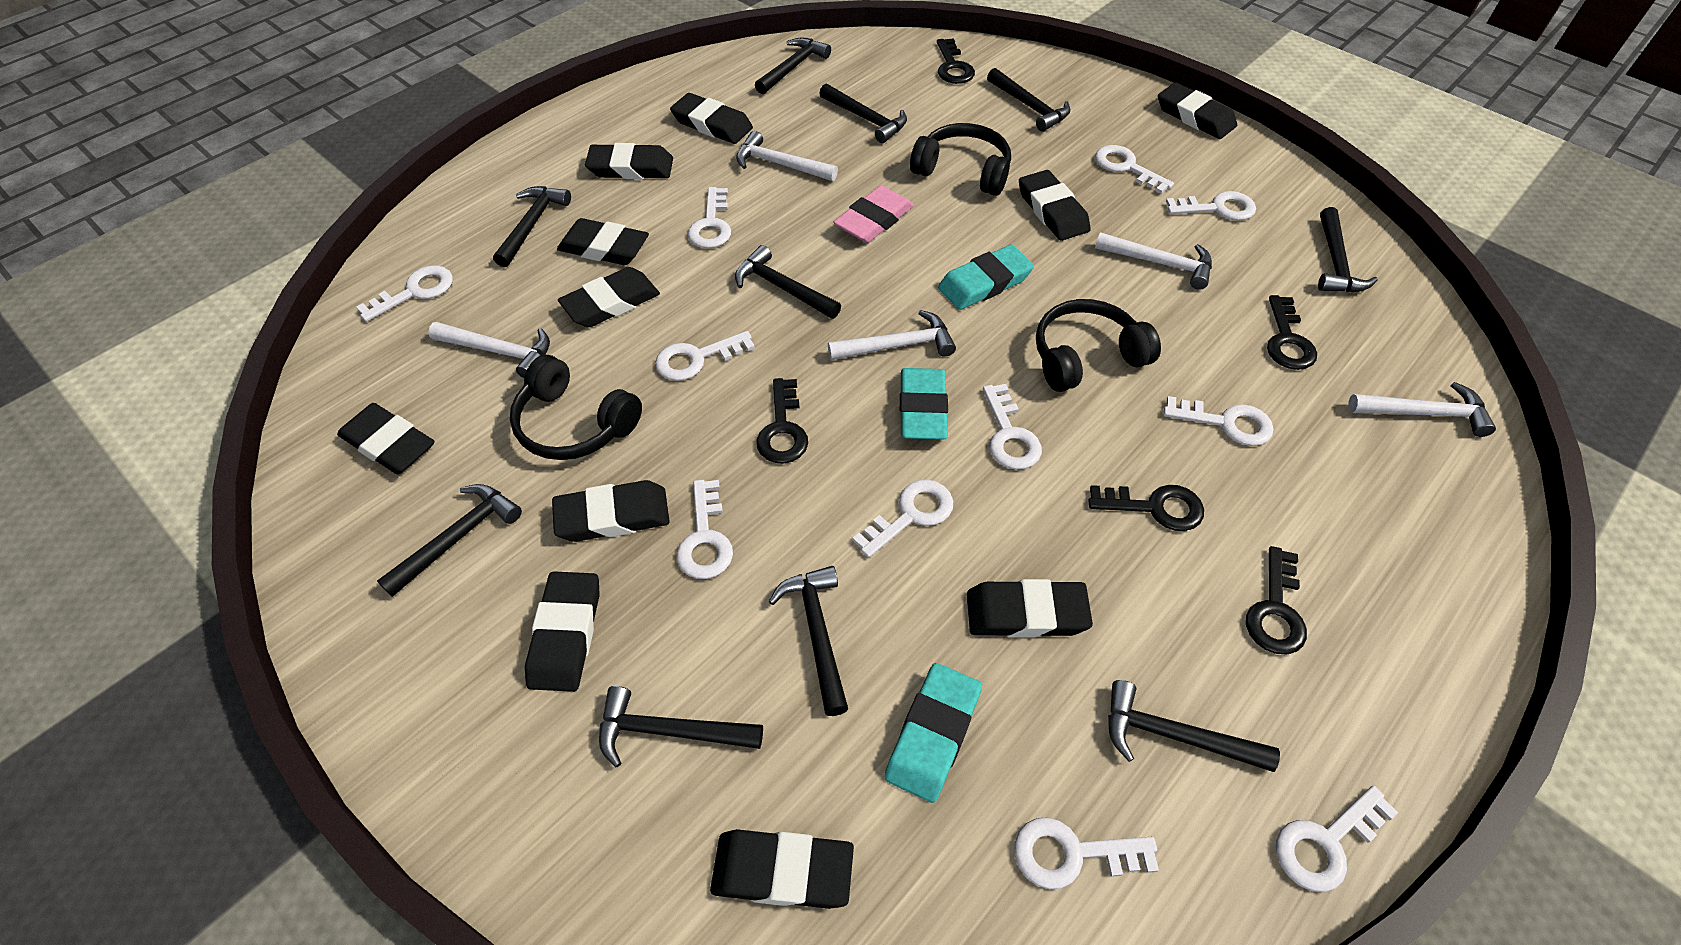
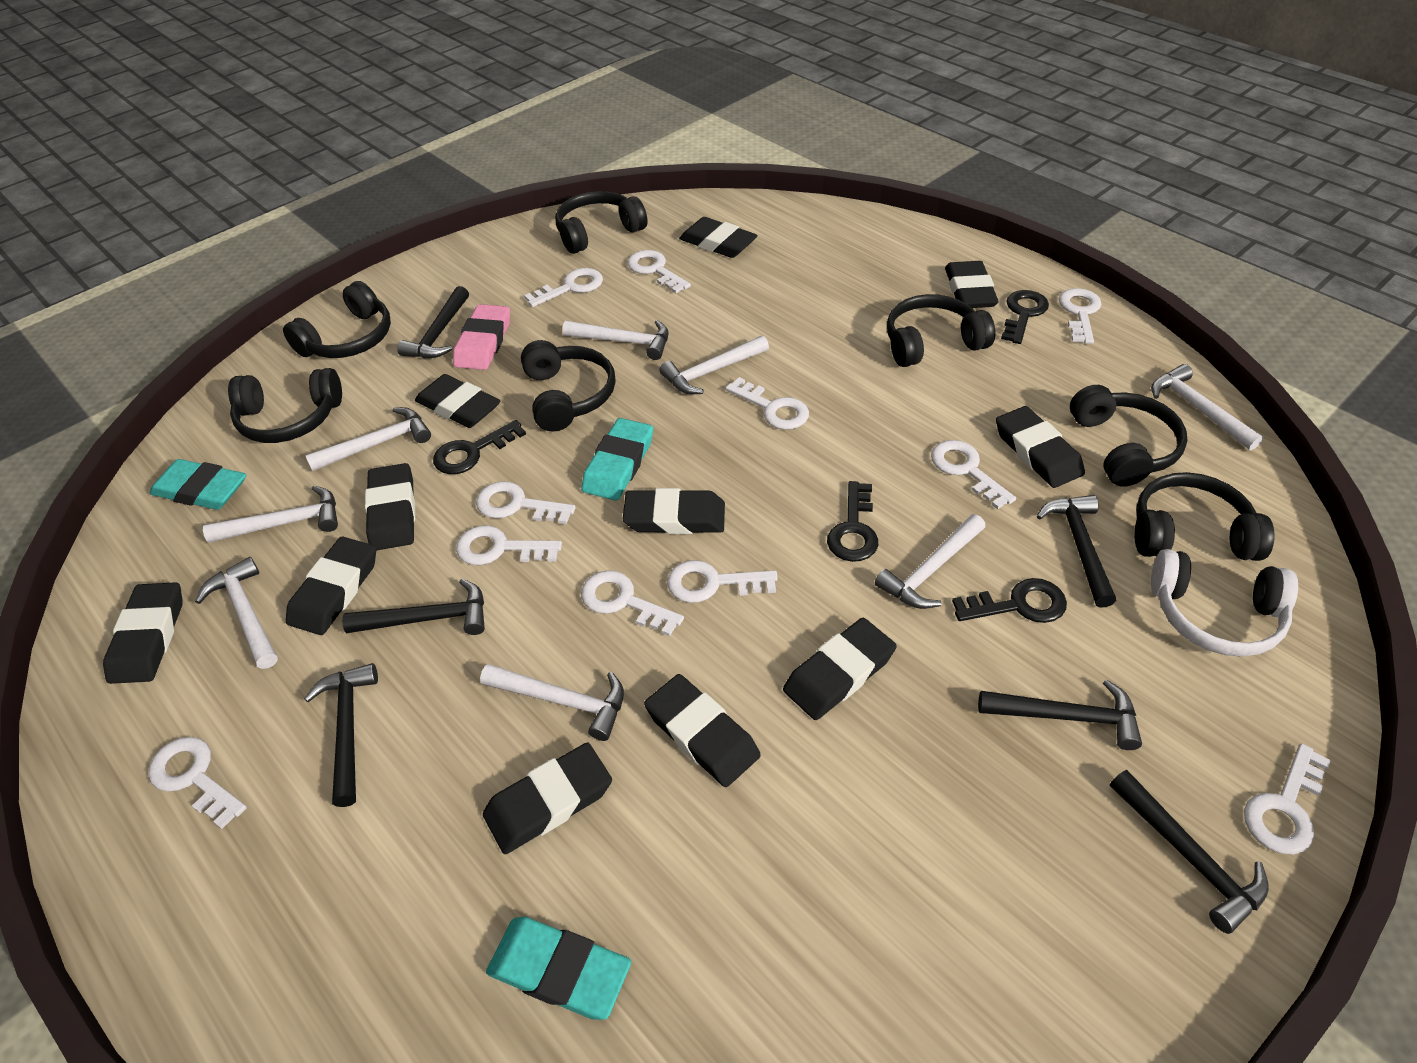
black hammer: [377,484,522,597] [493,186,571,267] [599,686,763,767] [735,245,841,319] [755,38,831,94] [769,566,848,716] [819,84,907,143] [987,68,1070,132] [1108,680,1280,772] [1318,207,1378,292] = 10 -> [304,663,378,807] [342,579,485,635] [397,286,469,358] [978,679,1142,750] [1037,495,1116,608] [1110,770,1269,934] = 6
black headphones: [510,355,642,460] [910,123,1011,196] [1036,299,1161,392] = 3 -> [228,368,342,443] [283,281,391,358] [521,340,616,432] [555,191,647,254] [887,294,995,367] [1070,385,1188,487] [1134,472,1274,561] = 7
black key: [756,378,808,464] [937,38,975,84] [1088,485,1204,531] [1246,546,1307,655] [1267,295,1317,370] = 5 -> [433,420,526,474] [827,481,878,562] [952,578,1067,623] [1001,290,1049,344] = 4
white hammer: [428,322,550,378] [736,131,838,181] [828,310,956,360] [1095,232,1212,290] [1348,382,1496,437] = 5 -> [195,557,278,669] [203,486,338,543] [305,407,431,471] [480,664,624,741] [562,320,669,360] [659,336,769,394] [875,514,985,609] [1151,364,1263,450] = 8
white headphones: none = 0 -> [1151,549,1298,657] = 1

